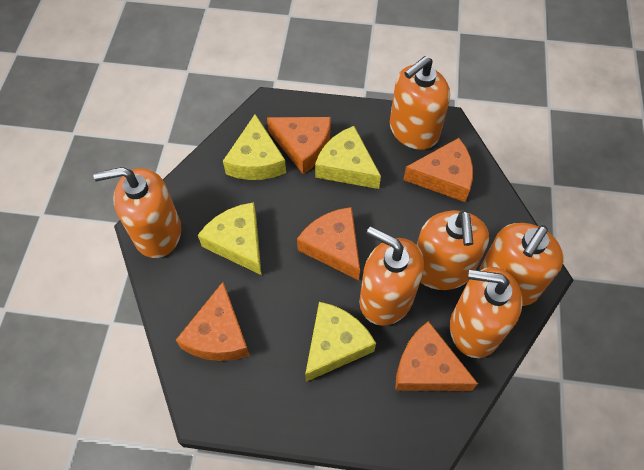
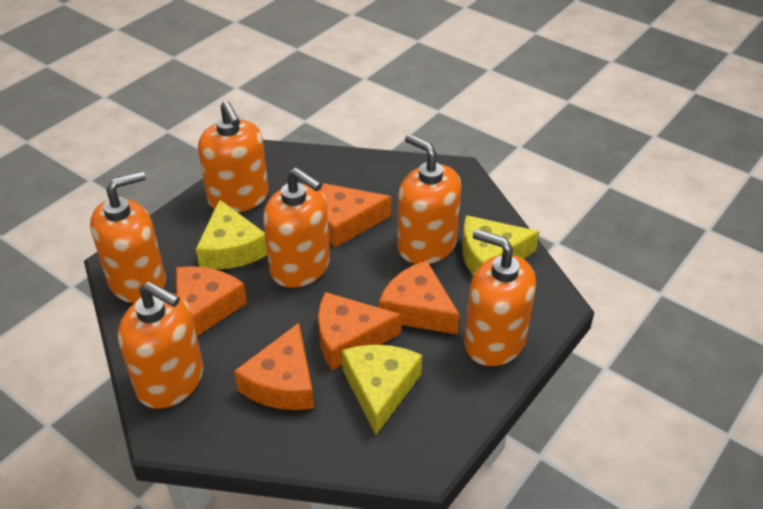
yellow cheese: [198,202,262,275] [223,114,286,180] [305,302,376,382] [315,126,381,189] = 4 -> [196,199,267,270] [341,345,422,435] [462,215,540,275] = 3

